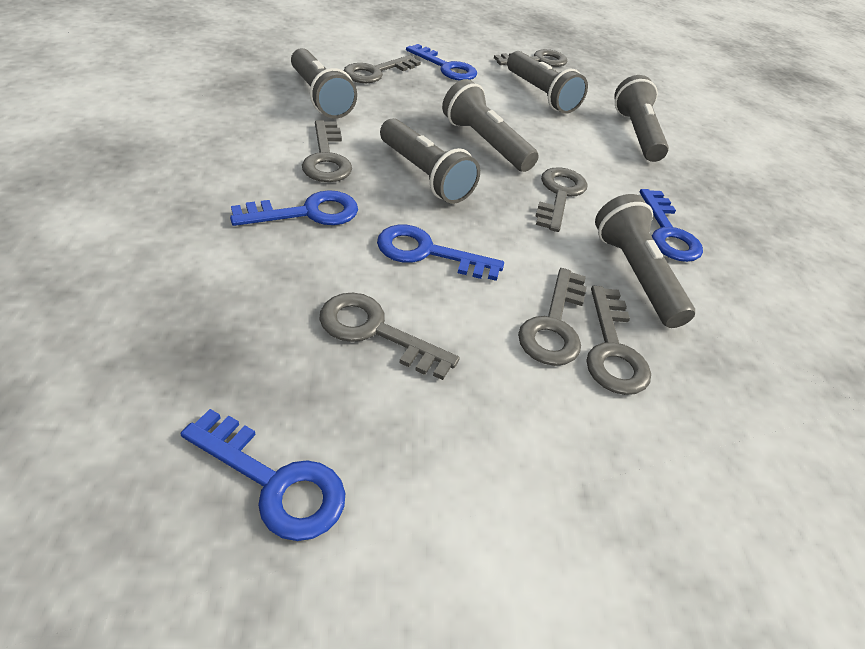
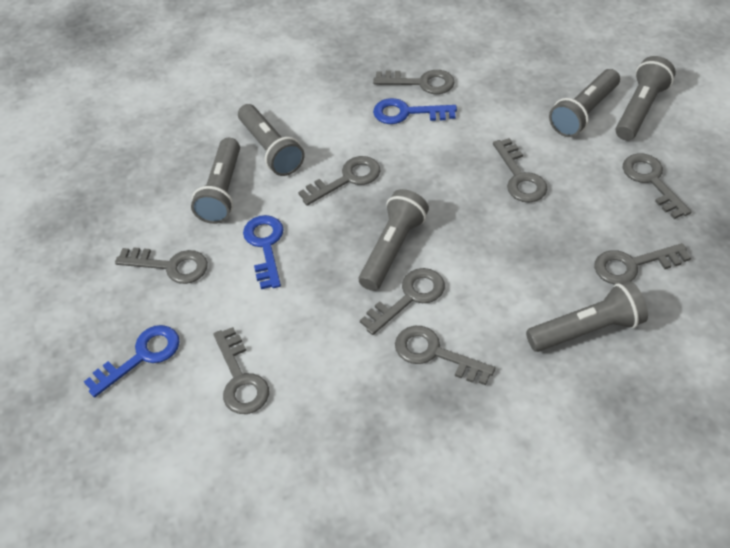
blue key: [180,409,345,541] [230,190,358,226] [377,224,504,281] [406,44,477,81] [640,189,703,262] = 5 -> [84,325,180,397] [243,215,284,289] [373,98,457,124] = 3
grey key: [302,120,352,182] [319,293,460,380] [343,55,421,83] [494,49,568,67] [518,268,587,366] [535,167,588,232] [586,286,651,395] = 7 -> [115,247,208,284] [213,327,269,414] [298,156,381,206] [360,268,445,335] [373,70,454,94] [395,326,495,385] [493,138,547,203] [594,243,691,285] [623,154,692,219] = 9

